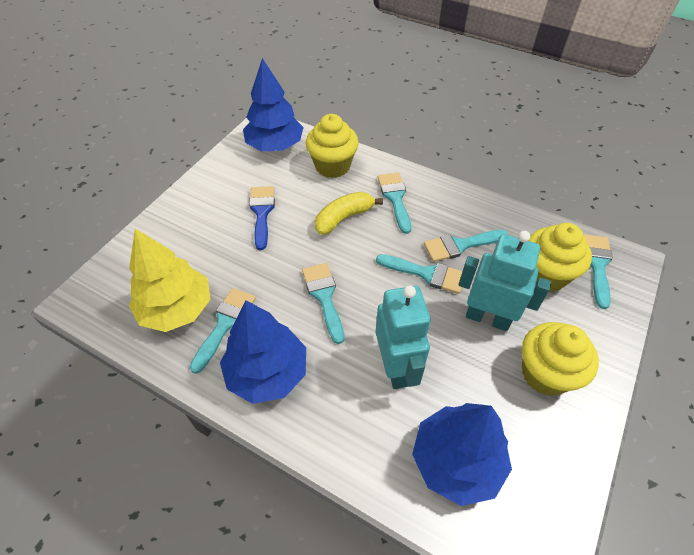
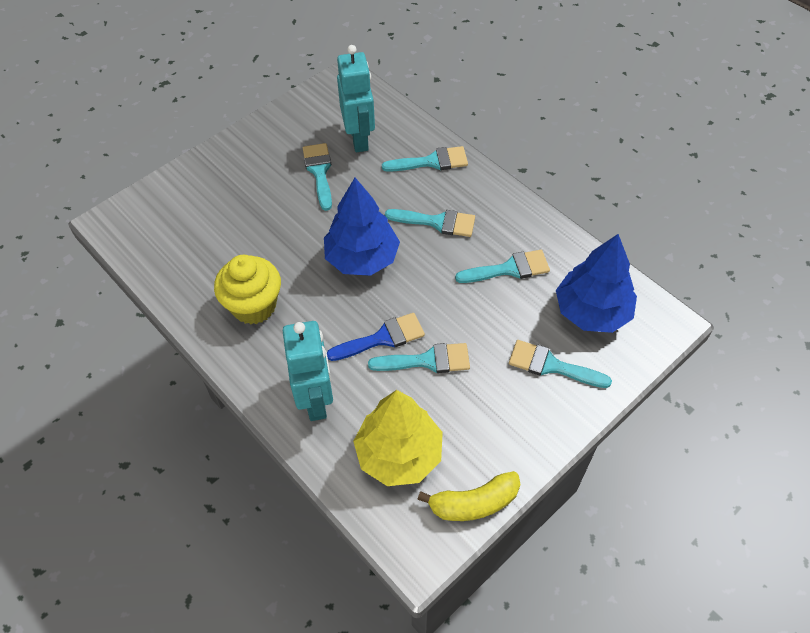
blue tree: [220,300,306,404] [243,58,304,151] [412,403,512,506] = 3 -> [324,178,400,276] [556,234,637,333] = 2
yellow cupcake: [306,114,359,178] [522,322,599,396] [529,223,592,292] = 3 -> [214,255,281,325] = 1

